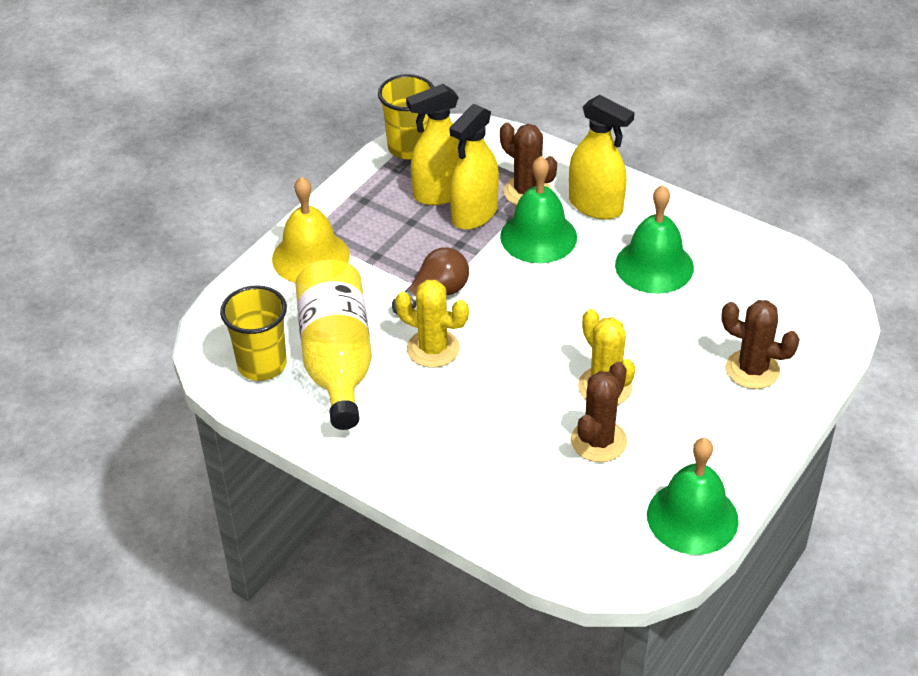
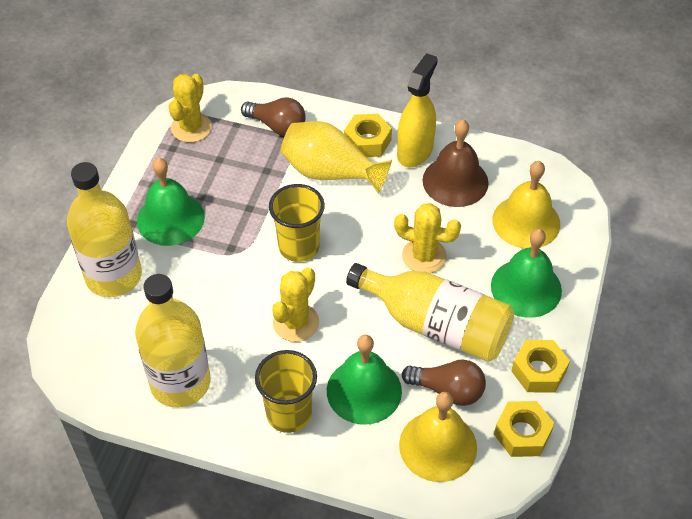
brown bell: none = 0 -> [423,120,488,207] = 1
brown cactus: [500,122,557,205] [571,362,627,462] [721,300,800,389] = 3 -> none = 0
brown light bulb: [392,247,469,315] = 1 -> [241,97,306,136] [402,359,486,406] = 2
yellow bell: [272,176,350,283] = 1 -> [399,392,477,482] [493,161,560,249] = 2
yellow bottle: [295,259,372,430] = 1 -> [67,162,142,297] [135,274,211,407] [346,263,514,362] = 3
yellow cactus: [395,280,469,368] [578,309,635,405] = 2 -> [169,74,212,143] [272,267,319,342] [394,203,461,273] = 3
yellow nut: none = 0 -> [344,114,392,157] [494,401,554,457] [511,340,570,393] = 3
yellow spray bottle: [406,84,460,205] [449,104,499,230] [569,95,635,219] = 3 -> [397,53,438,167] = 1
yellow vase: none = 0 -> [280,121,392,194] = 1

